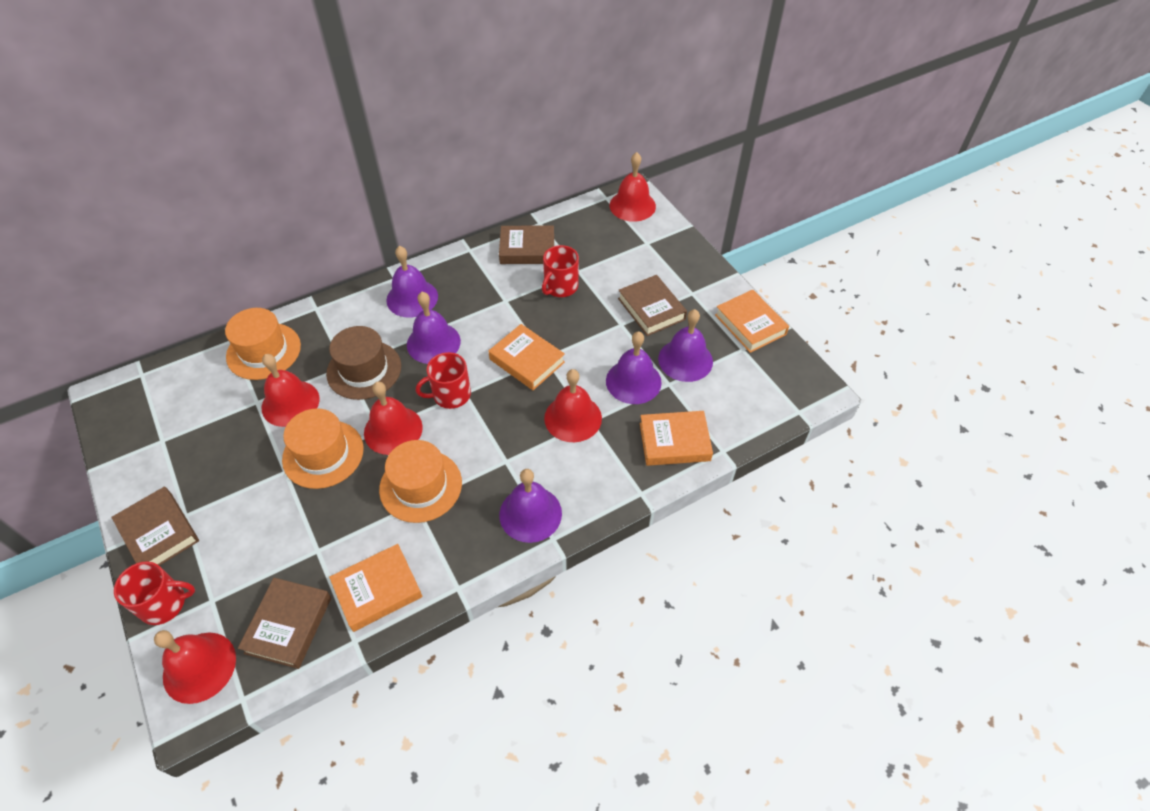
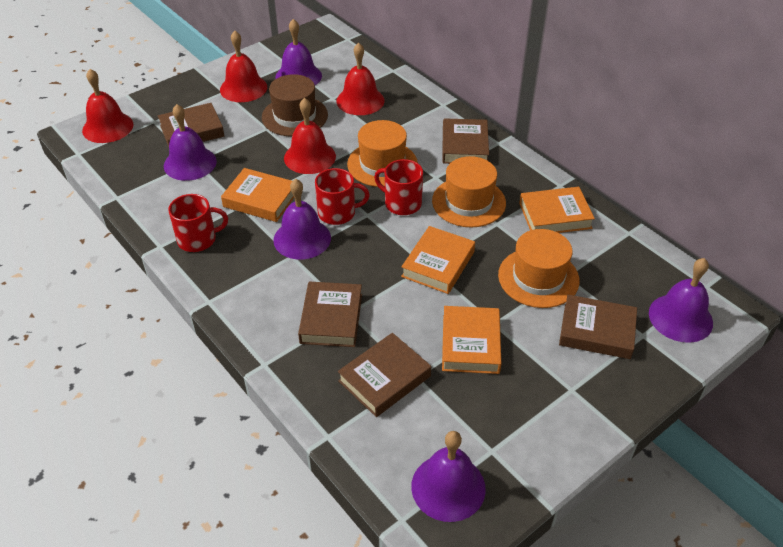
brown book: [111,486,199,566] [238,578,331,669] [499,225,554,264] [618,275,687,336] = 4 -> [158,103,224,147] [298,282,362,347] [338,333,431,417] [442,118,489,164] [559,295,637,359] = 5
red bell: [154,630,236,704] [262,354,320,427] [364,382,423,455] [544,369,602,442] [609,152,656,222] = 5 -> [82,69,133,143] [220,31,267,102] [284,98,336,174] [337,43,385,115] = 4

